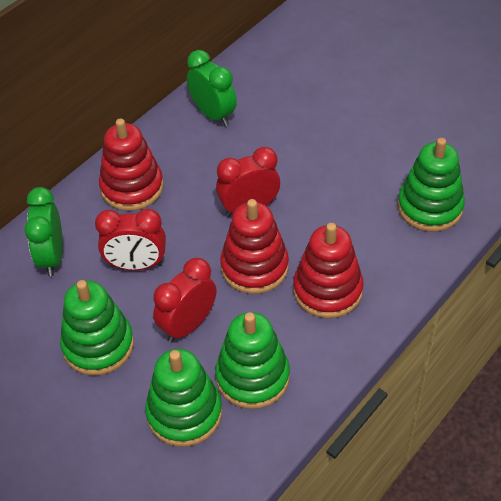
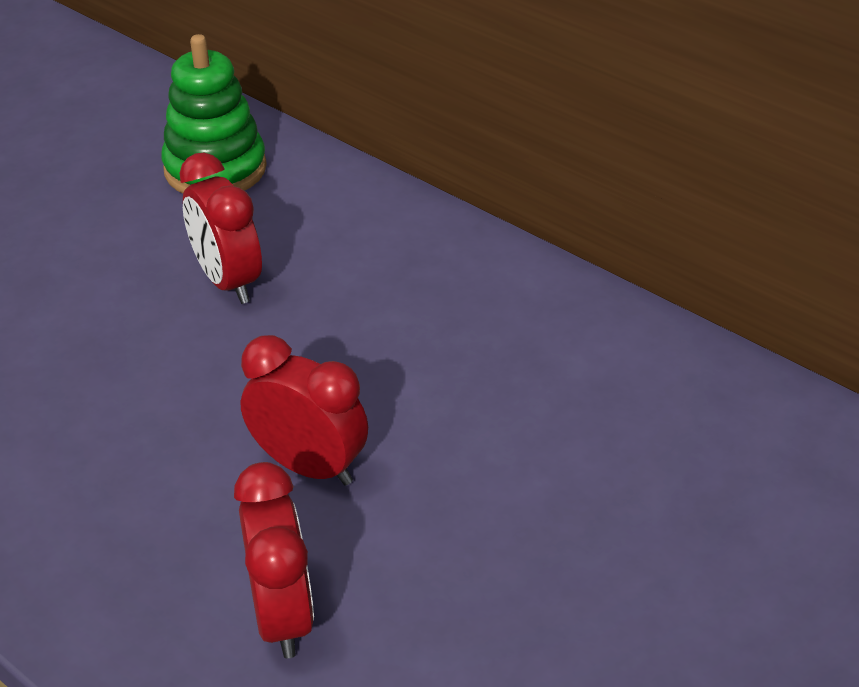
green clock: [25,187,63,276] [187,50,237,126] = 2 -> none = 0
green stacking toy: [60,280,134,376] [145,349,222,447] [215,312,290,409] [398,138,465,232] = 4 -> [161,34,267,193] = 1
red stacking toy: [99,118,163,211] [220,199,289,294] [293,223,363,318] = 3 -> none = 0

